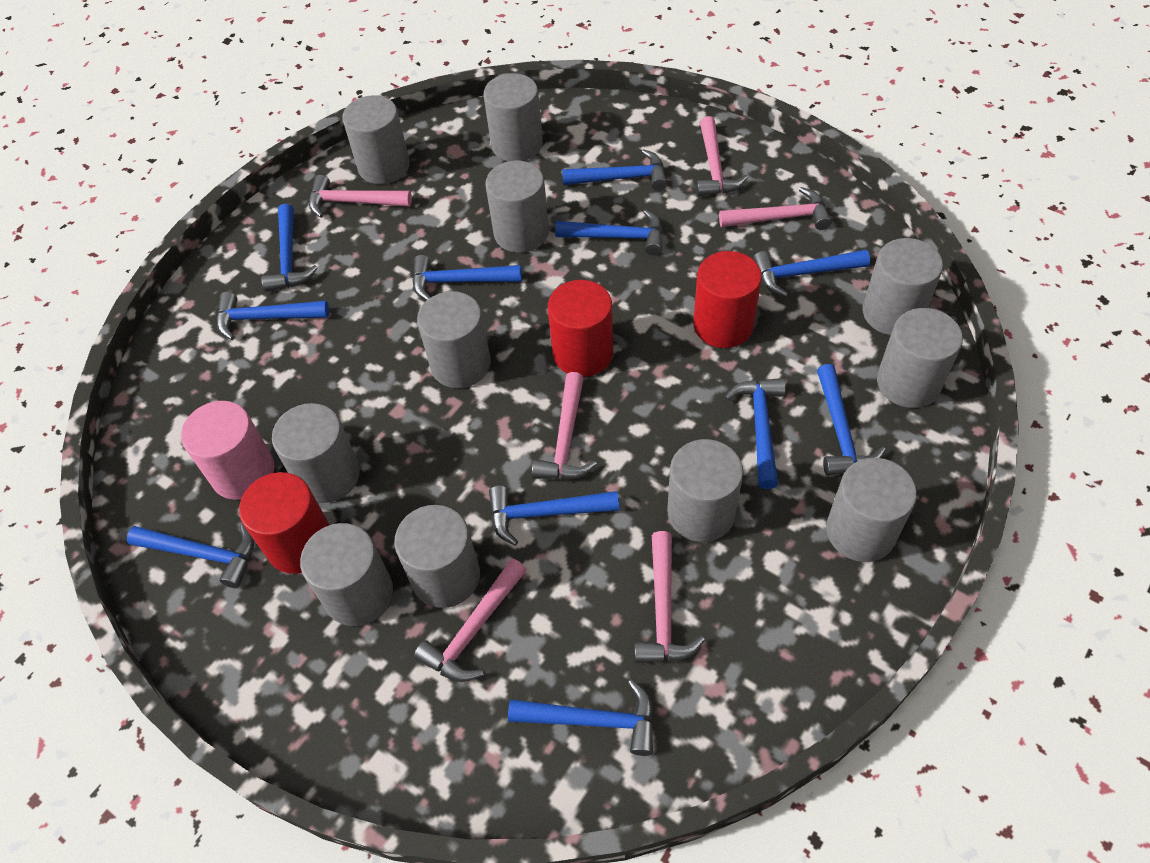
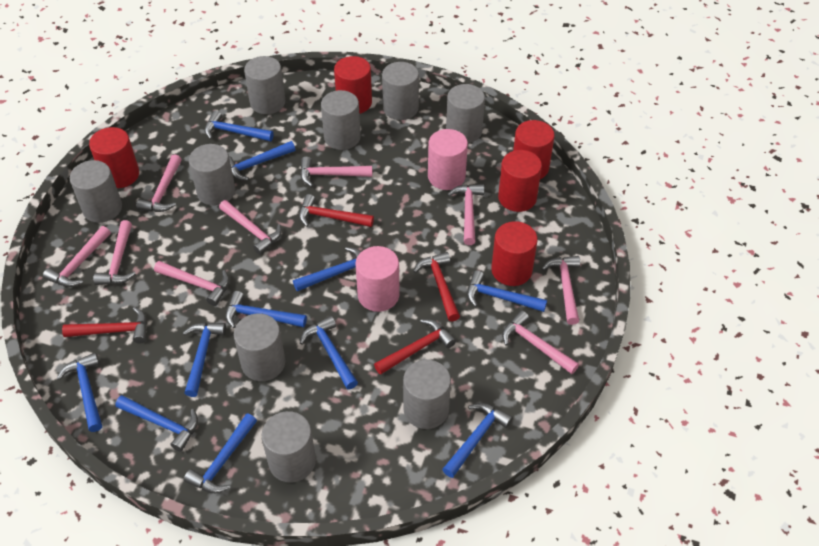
grey cylinder: [272,403,360,503] [300,523,393,626] [342,95,410,184] [394,505,480,608] [417,291,491,388] [484,73,543,161] [485,160,549,253] [667,439,743,542] [826,458,917,562] [863,238,943,335] [877,308,963,408] = 11 -> [70,160,122,223] [189,144,236,206] [234,313,285,381] [244,56,285,114] [262,411,316,482] [321,90,361,150] [382,62,419,120] [403,360,451,429] [446,84,485,143] = 9
pink cylinder: [181,401,275,500] = 1 -> [355,246,400,312] [428,129,468,190] = 2
pink hammer: [309,175,412,218] [414,558,527,682] [532,372,597,479] [635,531,705,663] [696,116,748,196] [719,187,832,230] = 6 -> [43,226,111,287] [93,220,136,285] [136,155,182,212] [154,261,230,306] [219,200,282,255] [300,157,372,187] [447,184,484,245] [502,310,579,374] [541,256,580,325] = 9
red cylinder: [239,472,329,574] [548,280,613,377] [693,251,762,348] = 3 -> [89,127,139,188] [334,56,372,114] [491,221,538,286] [498,150,542,212] [513,120,555,179] = 5
red hammer: none = 0 -> [62,307,147,343] [299,194,374,227] [374,319,456,375] [413,252,460,321] = 4

